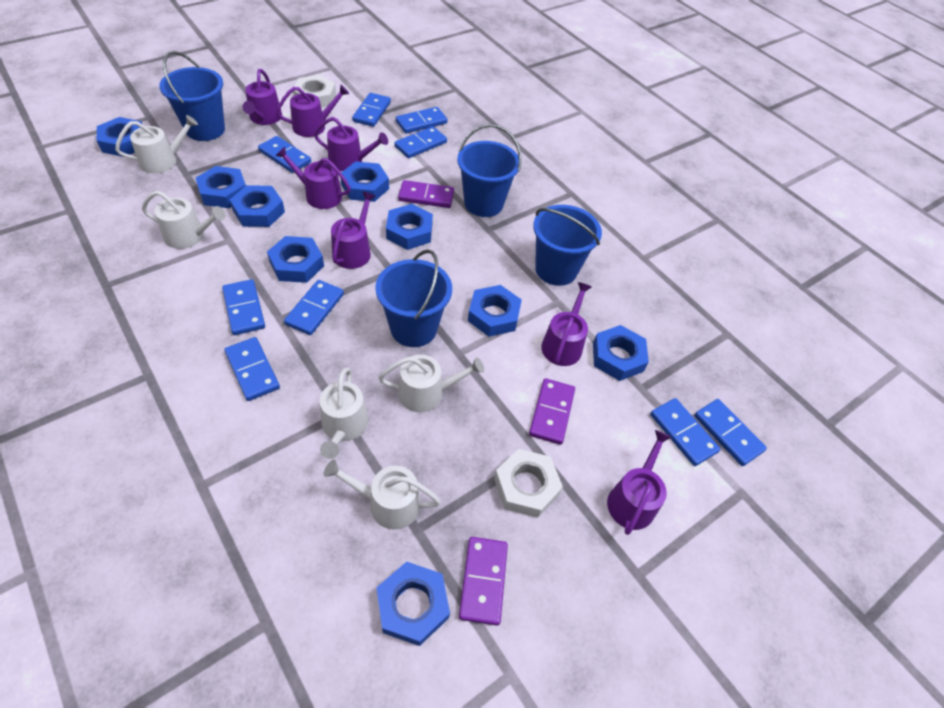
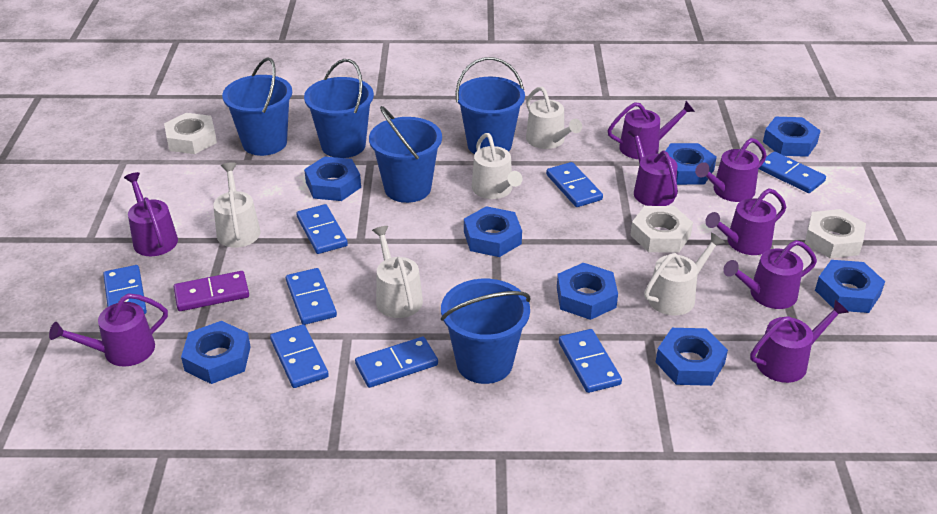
blue bucket: [159,51,225,141] [375,249,452,347] [457,124,521,217] [533,205,602,286] = 4 -> [222,57,292,156] [304,59,374,158] [369,106,442,203] [441,279,531,384] [455,57,525,154] = 5
blue domino: [222,279,265,335] [225,337,280,401] [258,136,311,173] [284,280,344,335] [352,93,391,127] [394,126,447,158] [396,107,447,134] [650,398,720,466] [694,399,767,466] = 9 -> [103,265,147,314] [270,324,329,388] [286,268,337,325] [297,204,348,254] [355,337,438,388] [546,162,603,207] [559,329,622,393] [759,151,826,193] = 8
blue nut: [96,117,142,157] [196,166,246,208] [230,185,285,227] [267,236,324,283] [340,161,389,202] [376,562,450,646] [386,204,433,250] [468,285,522,337] [593,325,649,381] = 9 -> [181,321,251,384] [304,156,361,201] [464,206,522,257] [557,263,618,320] [656,328,728,386] [665,143,717,185] [763,117,821,157] [815,260,885,313] = 8
purple domino: [398,180,454,208] [459,537,508,626] [529,378,575,445] = 3 -> [174,271,249,311] = 1
purple watering can: [242,69,282,125] [275,147,351,209] [276,84,349,137] [314,117,388,171] [331,191,376,269] [541,282,592,366] [607,430,672,535] = 7 -> [49,293,168,366] [124,172,178,256] [608,101,695,159] [627,127,678,206] [695,138,767,202] [705,189,786,255] [723,240,817,309] [750,300,849,383] = 8
white nut: [293,75,336,108] [494,449,563,518] = 2 -> [164,113,217,154] [630,206,693,253] [805,209,866,258] = 3

